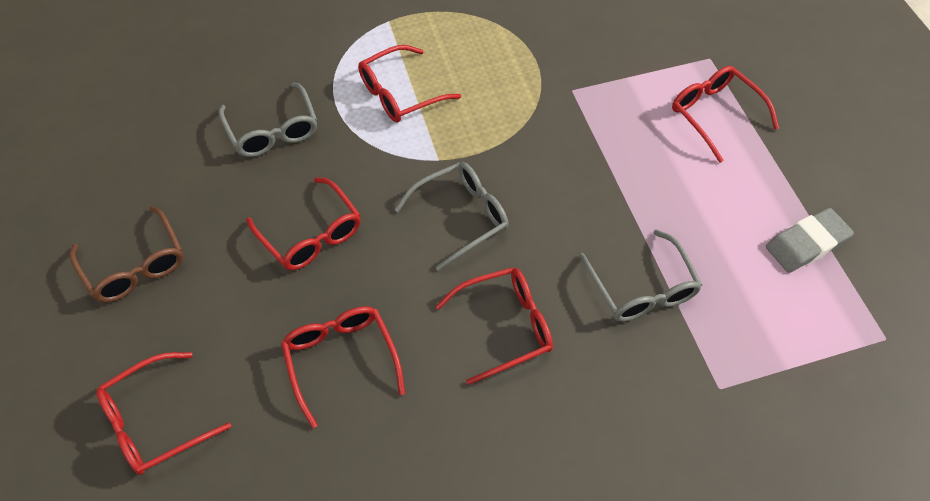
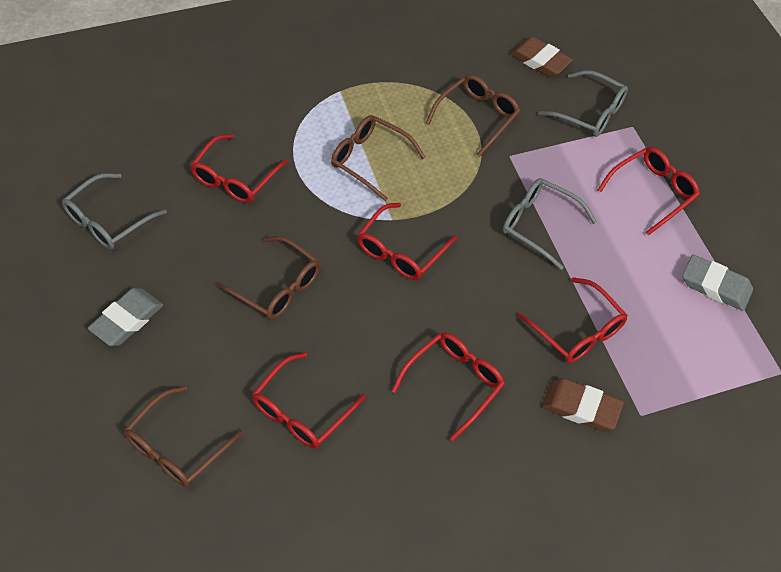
brown eraser: none = 0 -> [510,36,573,77] [542,378,624,431] = 2
brown glasses: [70,206,184,302] = 1 -> [124,386,244,487] [217,236,320,320] [331,115,425,201] [426,74,520,157] = 4
grey eraser: [766,208,854,273] = 1 -> [88,288,163,346] [682,255,753,311] = 2

